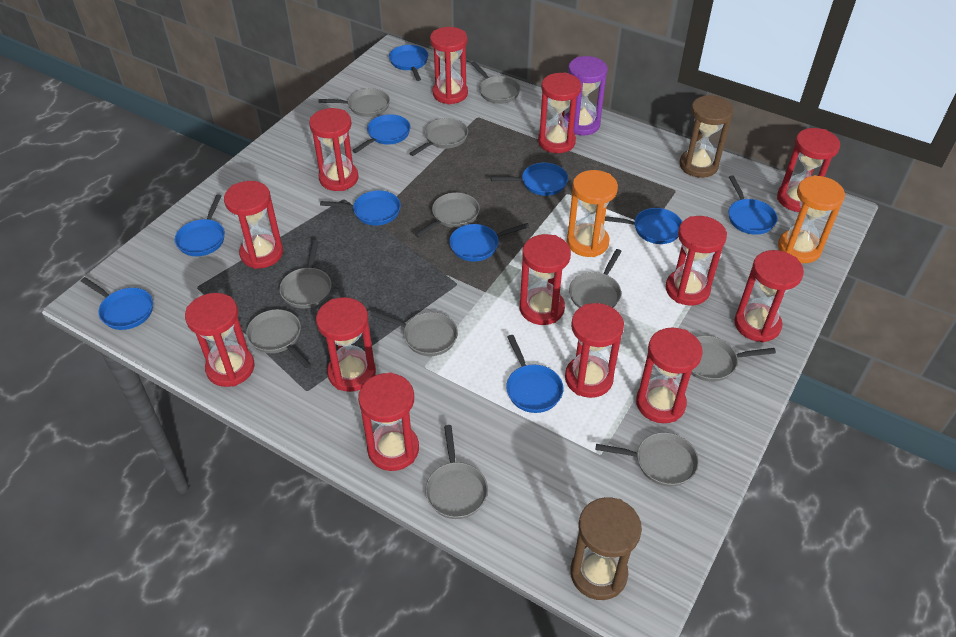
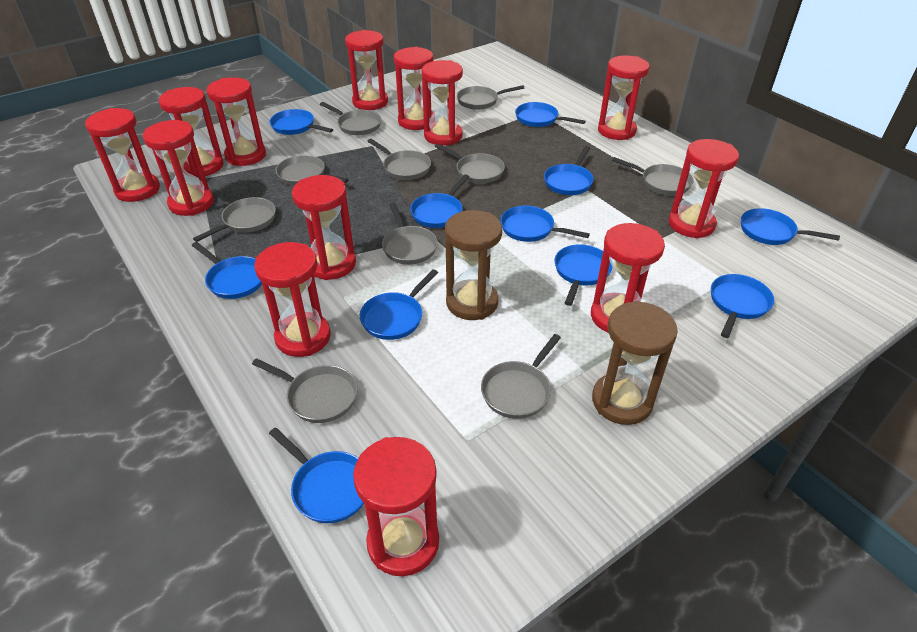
blue pan: [81,277,153,330] [175,194,225,256] [320,190,401,226] [352,114,410,153] [389,45,428,81] [449,223,529,261] [491,162,568,196] [506,335,563,413] [605,208,682,244] [729,175,777,235] = 10 -> [192,242,262,299] [269,427,364,523] [270,109,333,135] [360,269,438,340] [410,174,469,228] [500,206,590,242] [515,102,586,127] [544,146,594,195] [554,244,612,306] [711,274,774,338] [741,208,840,245] = 11
grey pan: [246,309,311,368] [279,240,332,308] [319,89,390,117] [371,311,458,356] [409,118,468,156] [415,192,480,238] [425,425,488,519] [471,62,520,104] [569,249,622,308] [596,432,699,487] [691,336,776,382] = 11 -> [193,197,276,242] [252,358,358,423] [275,155,348,186] [320,102,381,135] [368,139,431,180] [382,203,438,265] [435,144,505,184] [457,85,524,110] [481,334,561,419] [612,157,694,196] = 10
orange hourglass: [567,170,618,257] [778,175,845,263] = 2 -> none = 0
purple hourglass: [564,56,607,135] = 1 -> none = 0

